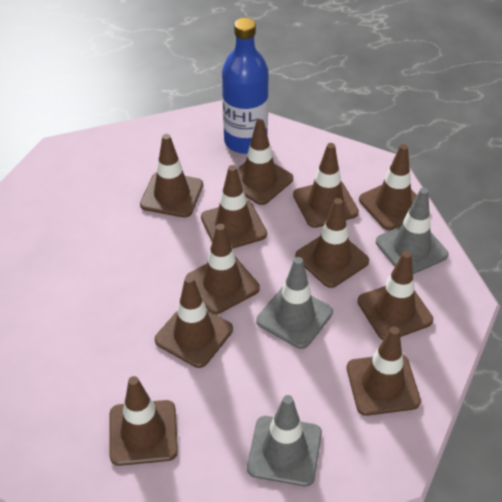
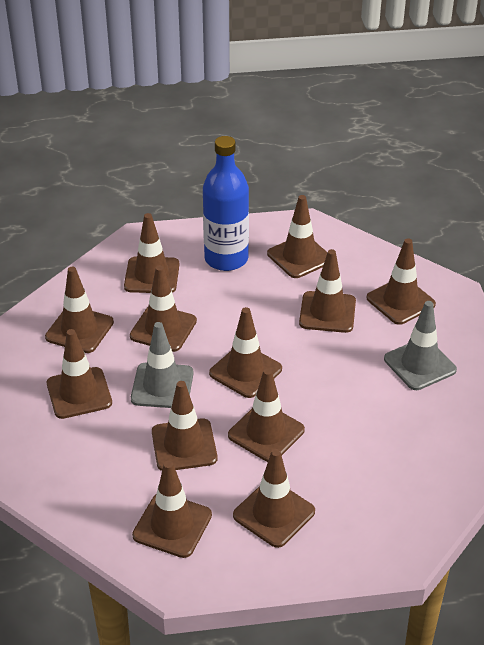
brown traffic cone: [109,376,178,466] [140,134,203,218] [155,275,233,368] [186,224,260,314] [201,165,267,249] [237,119,293,205] [293,143,359,228] [295,198,369,288] [347,326,421,416] [358,251,433,340] [359,144,417,230] = 11 -> [45,267,114,353] [47,329,112,419] [124,213,179,293] [130,265,197,352] [132,461,212,558] [152,381,218,471] [209,307,282,398] [228,368,305,462] [233,449,315,548] [267,195,328,278] [299,249,356,333] [367,238,436,325] = 12
grey traffic cone: [247,395,322,486] [256,257,333,349] [376,188,448,274] = 3 -> [131,322,194,408] [384,301,457,390] = 2

